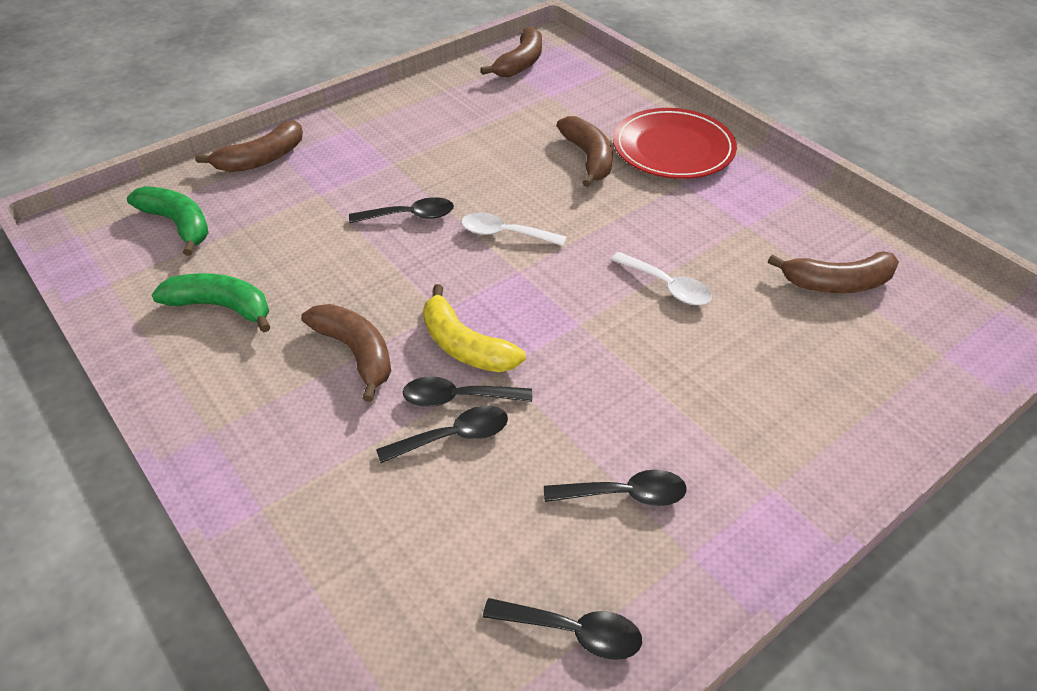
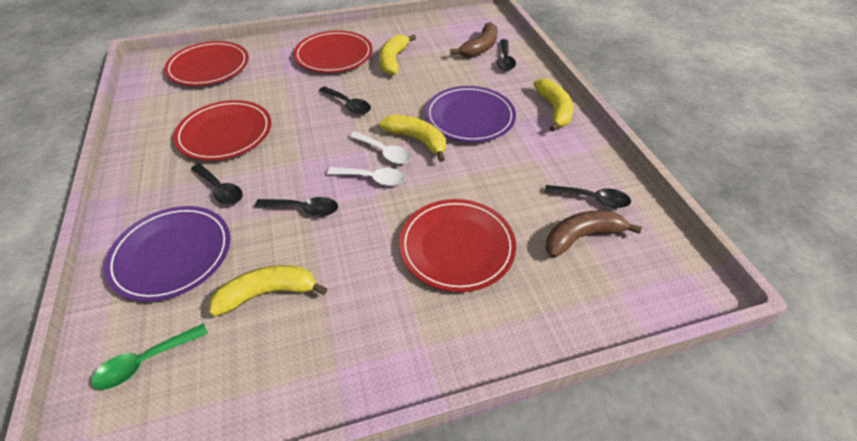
brown banana: [195,120,303,172] [301,304,391,402] [481,26,542,77] [557,116,613,187] [768,251,899,293] = 5 -> [450,22,498,58] [545,210,642,258] = 2
green banana: [127,186,209,256] [152,273,270,332] = 2 -> none = 0
green spoon: none = 0 -> [91,323,208,390] = 1
purple plate: none = 0 -> [104,206,231,302] [425,86,516,142] = 2
red plate: [613,108,737,179] = 1 -> [164,41,249,86] [173,100,271,161] [294,31,373,73] [399,199,516,292] = 4
yellow banana: [423,284,526,372] = 1 -> [209,265,328,316] [379,35,416,75] [379,114,446,162] [534,78,573,131] = 4

